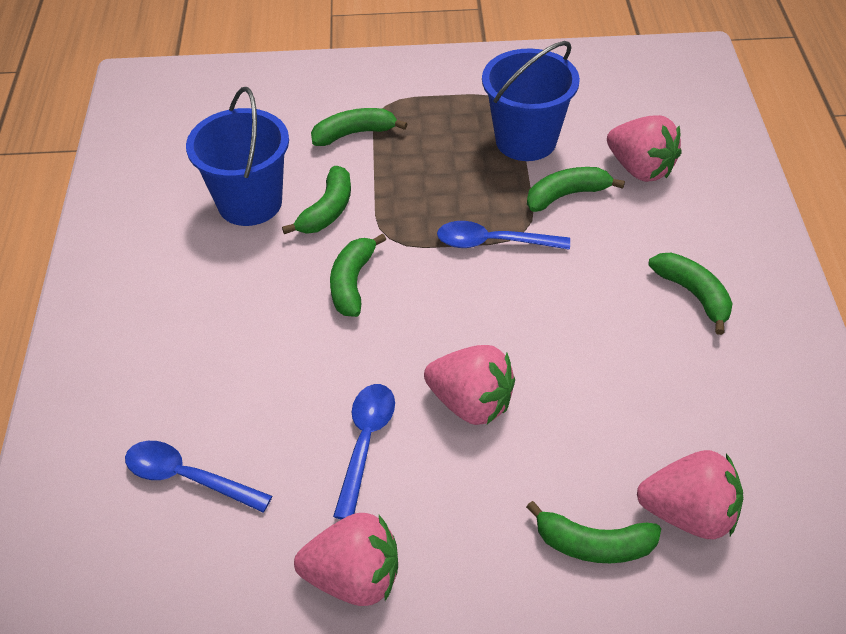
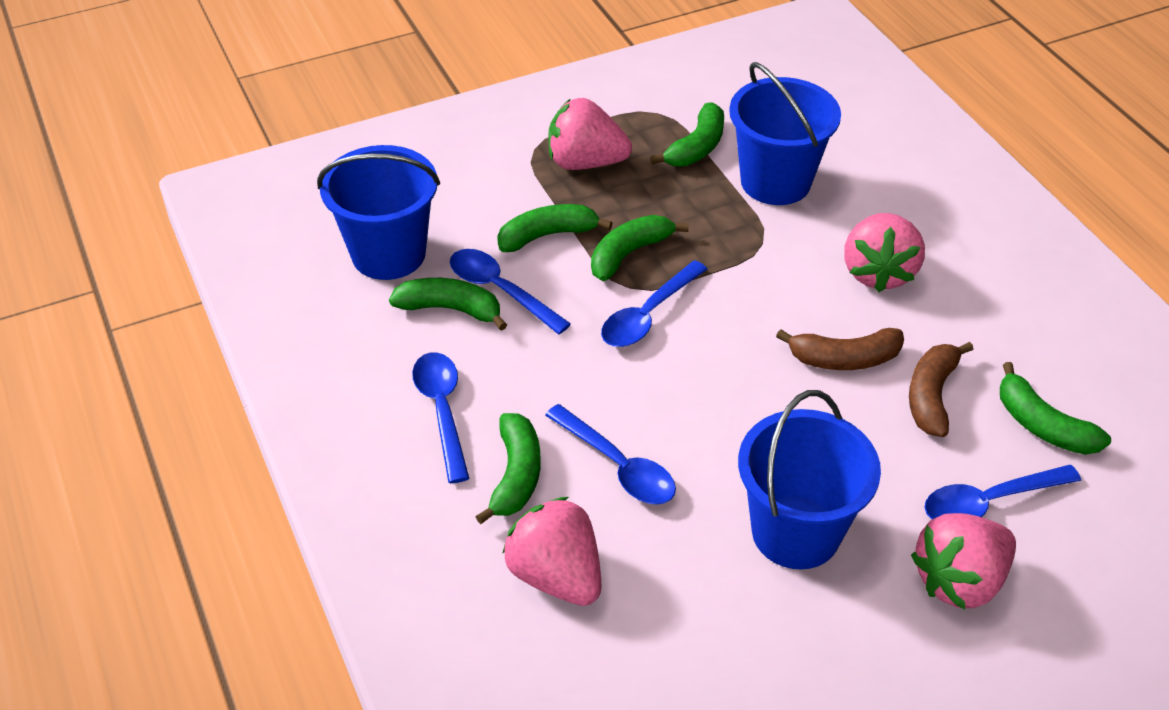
blue bucket: [186,87,289,226] [482,41,580,161] = 2 -> [317,145,440,280] [729,62,841,205] [738,390,881,569] = 3
blue spoon: [125,441,272,513] [333,384,395,520] [437,221,570,250] = 3 -> [412,352,470,483] [450,249,571,334] [545,404,676,504] [601,260,708,347] [925,465,1081,519] = 5
brown banana: none = 0 -> [776,328,904,370] [909,342,974,437] = 2

